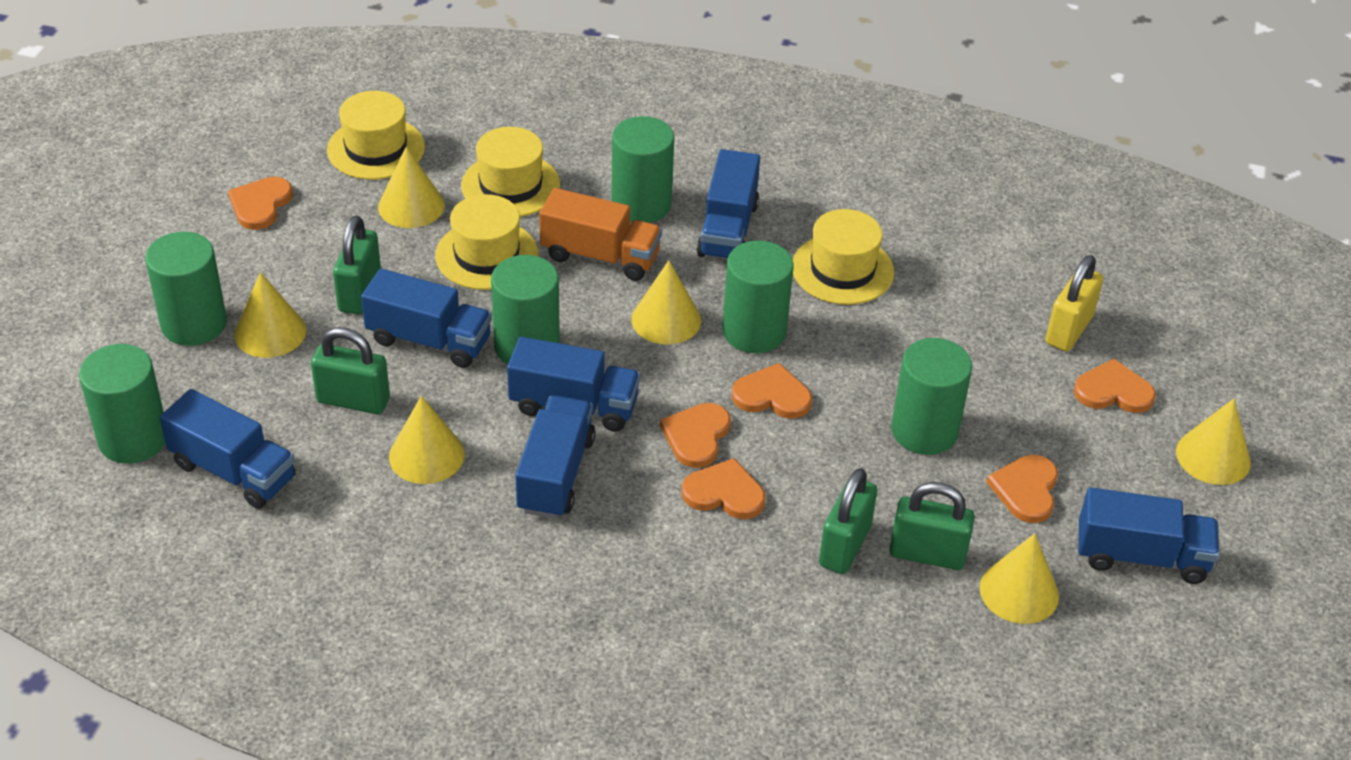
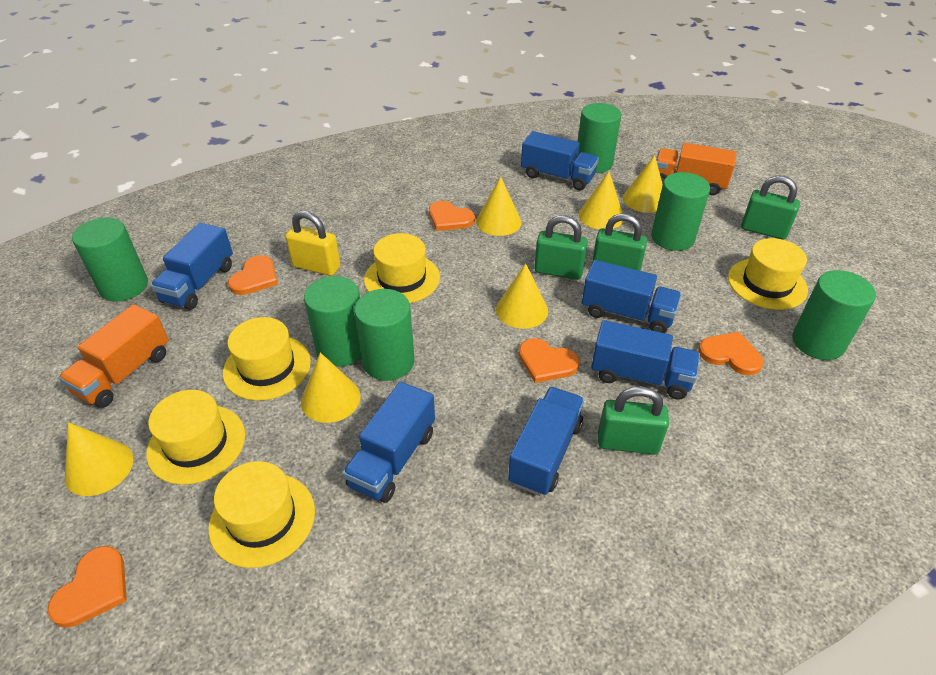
orange heart: [228,177,293,230] [660,403,731,468] [682,458,765,519] [732,363,812,418] [986,455,1058,523] [1074,359,1156,413] = 6 -> [47,546,127,628] [228,255,278,295] [429,201,475,231] [519,338,580,383] [698,332,764,376] = 5
orange truck: [539,188,662,281] = 1 -> [58,304,169,408] [656,143,737,195] = 2
yellow hat: [327,91,425,180] [435,194,538,290] [461,127,560,217] [793,209,894,305] = 4 -> [146,390,245,485] [209,461,315,568] [223,317,311,401] [364,233,440,303] [728,238,808,310] = 5

